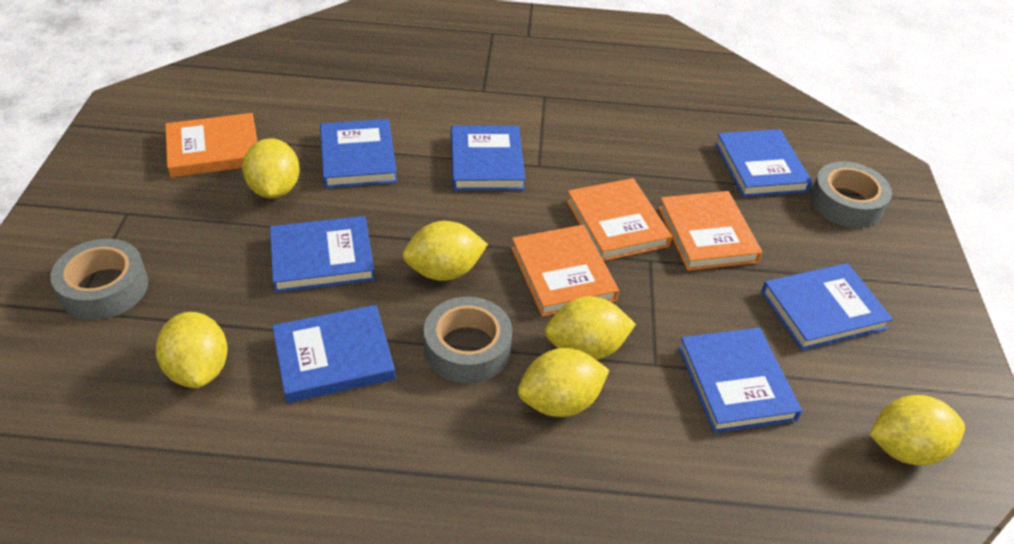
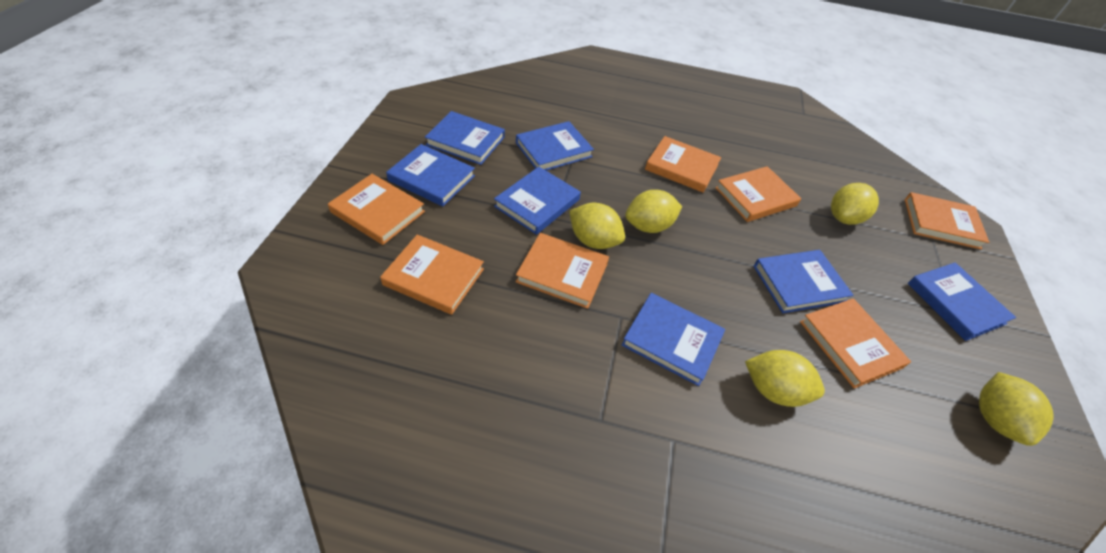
grey tape: [50,239,148,320] [424,297,512,383] [810,161,892,228] = 3 -> none = 0
orange book: [165,113,257,178] [511,225,619,317] [566,178,672,261] [658,191,762,271] = 4 -> [328,174,425,245] [380,235,484,315] [516,233,609,309] [645,136,721,193] [715,166,801,222] [800,298,911,388] [905,192,989,250] = 7
yellow lemon: [156,312,228,388] [242,138,300,198] [402,221,488,281] [518,348,609,417] [545,296,636,360] [870,395,965,465] = 6 -> [569,203,625,249] [625,190,682,233] [745,350,825,407] [831,183,879,225] [979,372,1053,446] = 5

